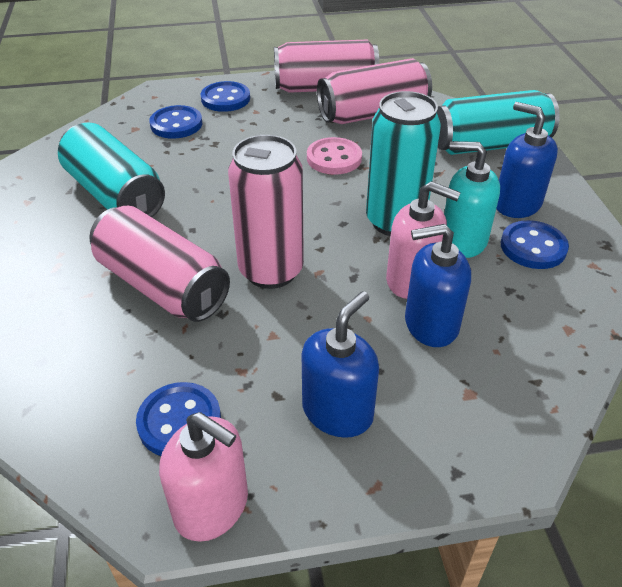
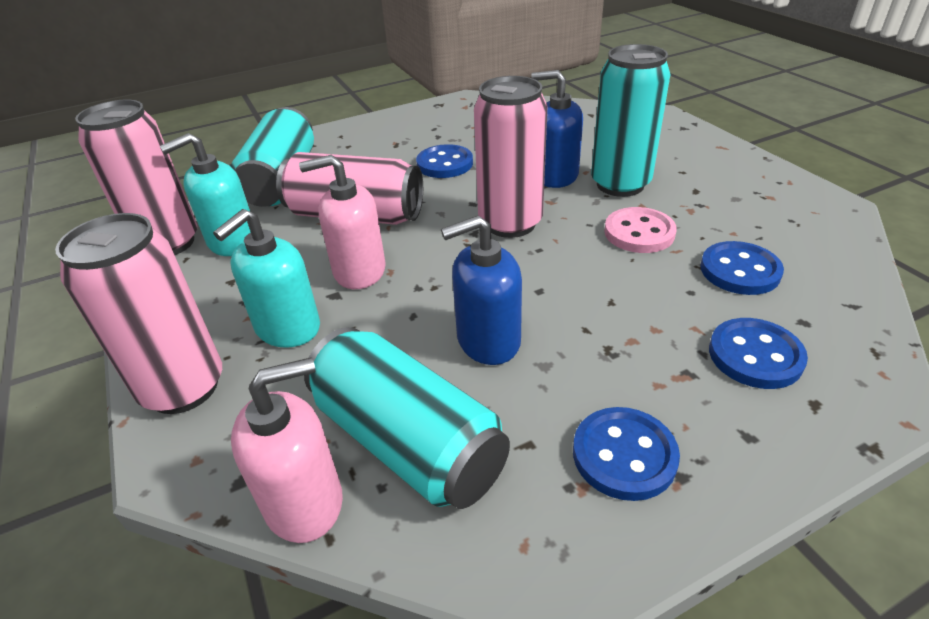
blue soap dispenser: [301,291,379,438] [405,224,471,347] [496,102,558,218] = 3 -> [441,215,522,365] [531,70,583,188] = 2
turquoise soap dispenser: [444,141,500,258] = 1 -> [160,133,251,256] [213,209,320,348] = 2

